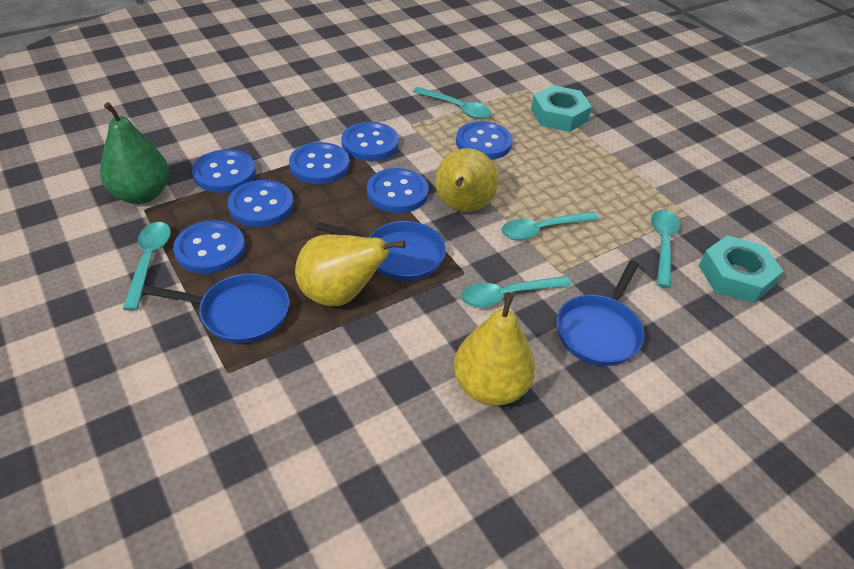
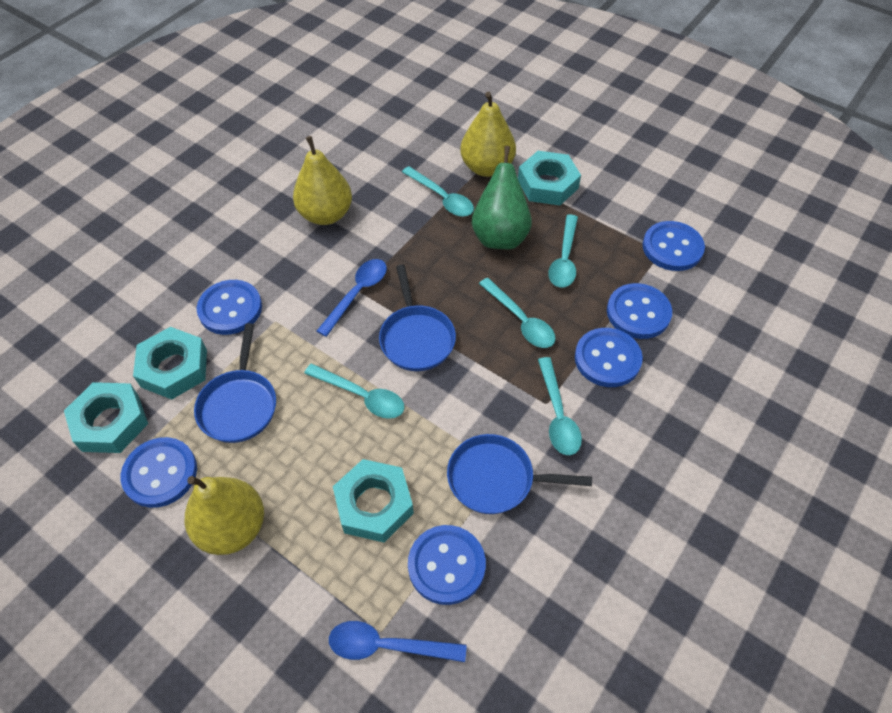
blue button: [173,220,245,274] [192,149,256,193] [228,180,294,227] [289,142,350,184] [341,122,399,161] [367,168,429,213] [456,121,513,160] = 7 -> [121,437,197,508] [197,280,262,335] [408,525,486,605] [575,328,643,387] [607,283,672,339] [643,221,705,271] = 6
blue spoon: none = 0 -> [317,259,387,337] [329,621,467,662] = 2
turquoise nut: [531,85,592,132] [699,235,783,303] = 2 -> [64,382,148,453] [133,327,207,400] [333,459,414,542] [518,151,581,205] = 4

